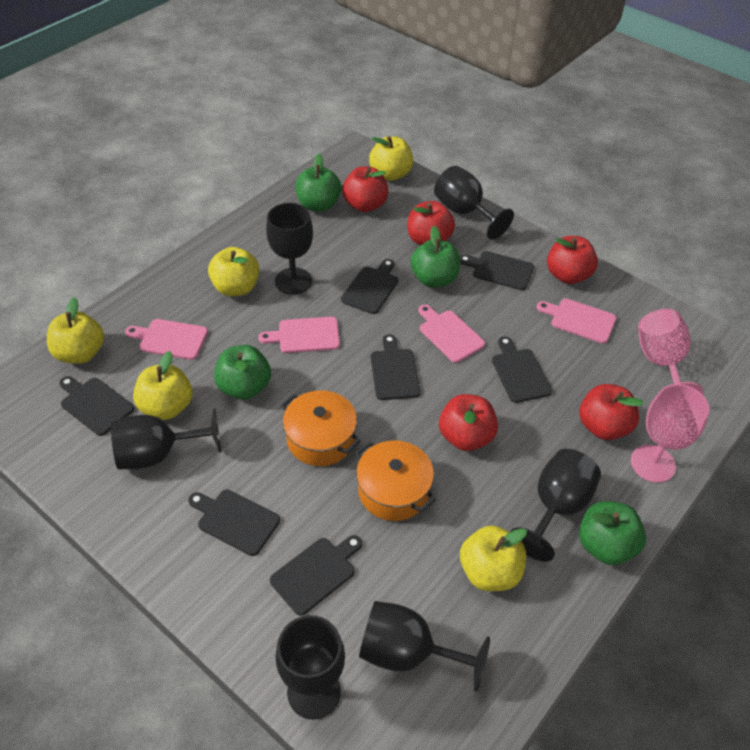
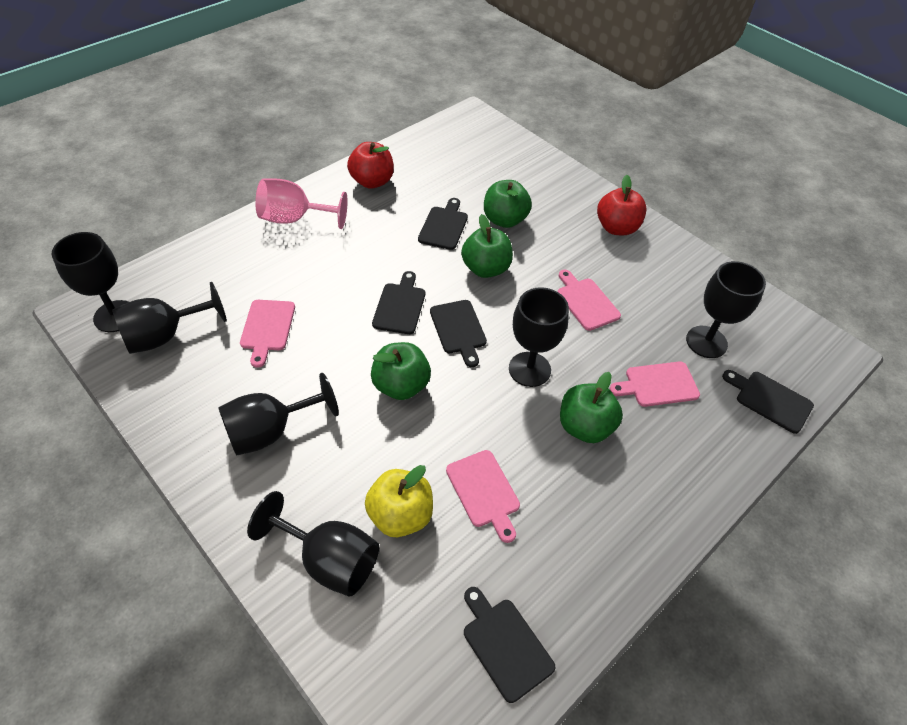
black cutting board: [59,376,134,436] [188,490,280,556] [270,535,362,616] [341,259,398,314] [371,334,420,400] [460,251,534,290] [492,336,552,403] = 7 -> [372,271,425,334] [418,198,468,250] [430,300,487,367] [464,587,555,703] [722,370,814,434] = 5
orange pot: [281,390,361,466] [355,440,436,521] = 2 -> none = 0
pink goblet: [631,384,710,483] [638,309,703,395] = 2 -> [255,179,348,229] = 1
red apple: [342,166,388,212] [407,201,455,245] [439,394,498,451] [547,236,598,284] [579,384,644,440] = 5 -> [347,142,394,189] [597,175,647,235] = 2
yellow apple: [47,297,104,364] [133,351,193,420] [208,247,259,296] [369,136,413,181] [460,525,527,591] = 5 -> [365,465,433,537] = 1

